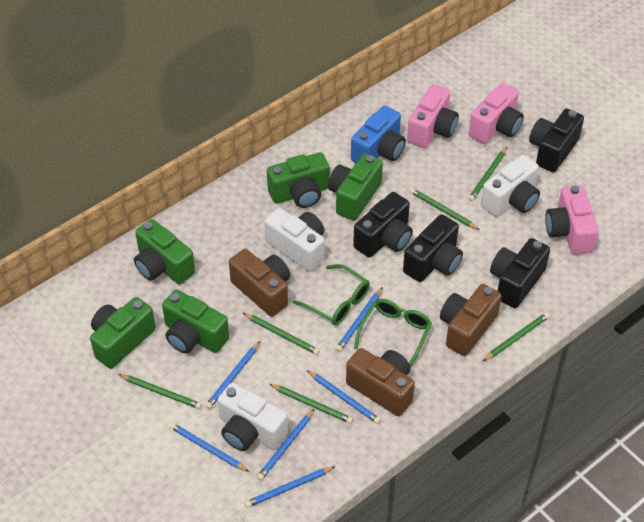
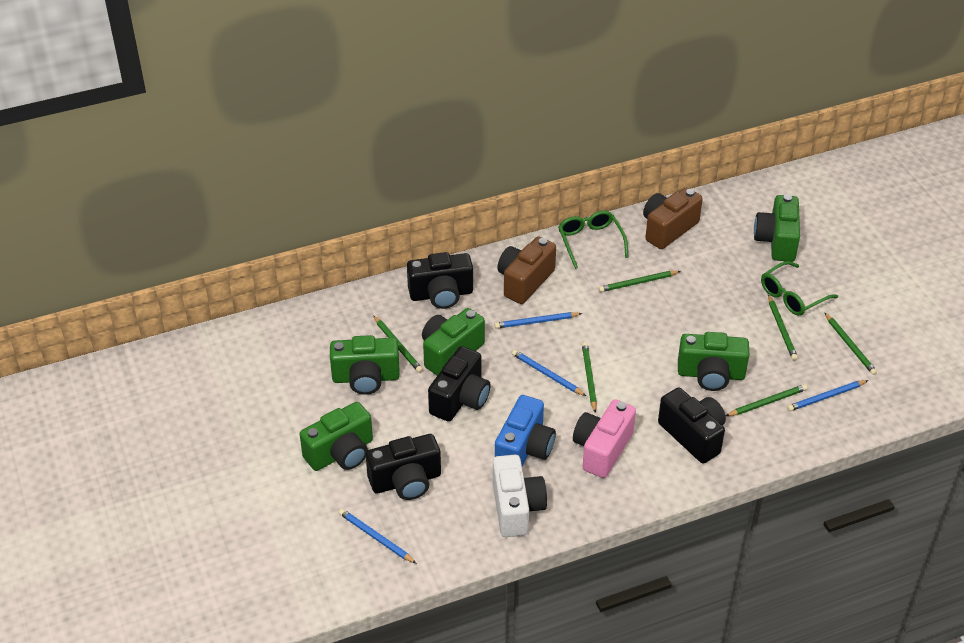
blue pencil: [170,423,249,472] [205,341,260,409] [245,466,335,508] [257,409,314,480] [307,370,381,424] [336,287,383,352] = 6 -> [339,509,417,564] [494,312,582,329] [512,350,586,396] [787,380,868,411] = 4
brown camera: [229,249,290,317] [346,348,415,416] [440,284,502,356] = 3 -> [497,236,556,304] [643,187,703,249] = 2
pink camera: [407,84,459,148] [469,83,524,144] [545,185,599,255] = 3 -> [573,399,636,478] = 1
white camera: [218,383,288,451] [264,208,324,272] [481,155,540,217] = 3 -> [493,455,547,537] = 1

